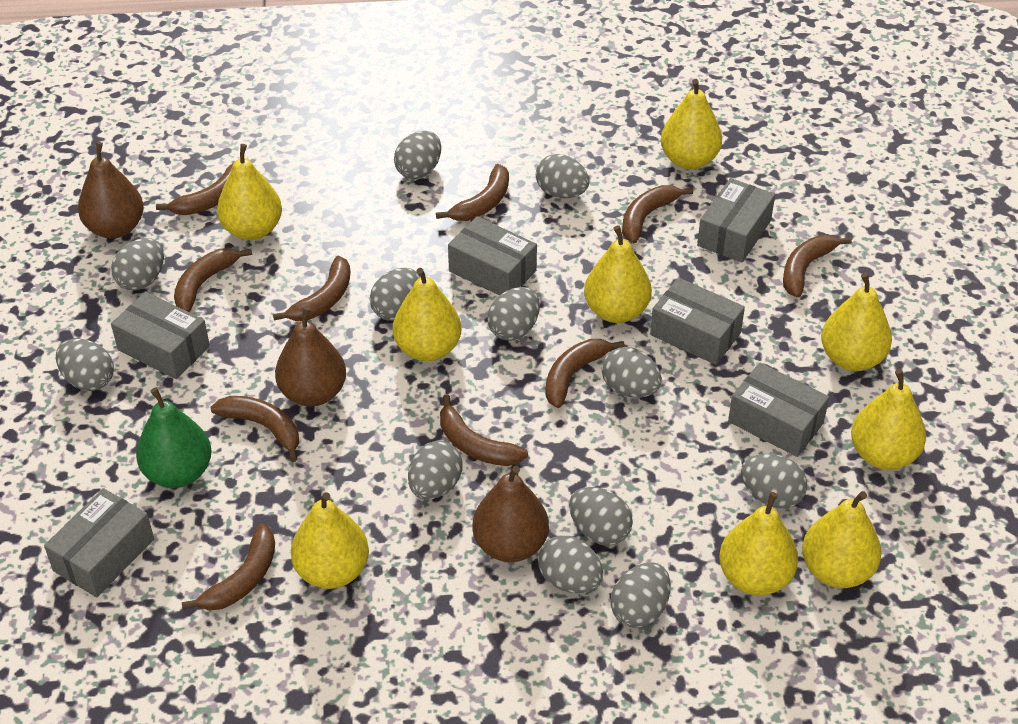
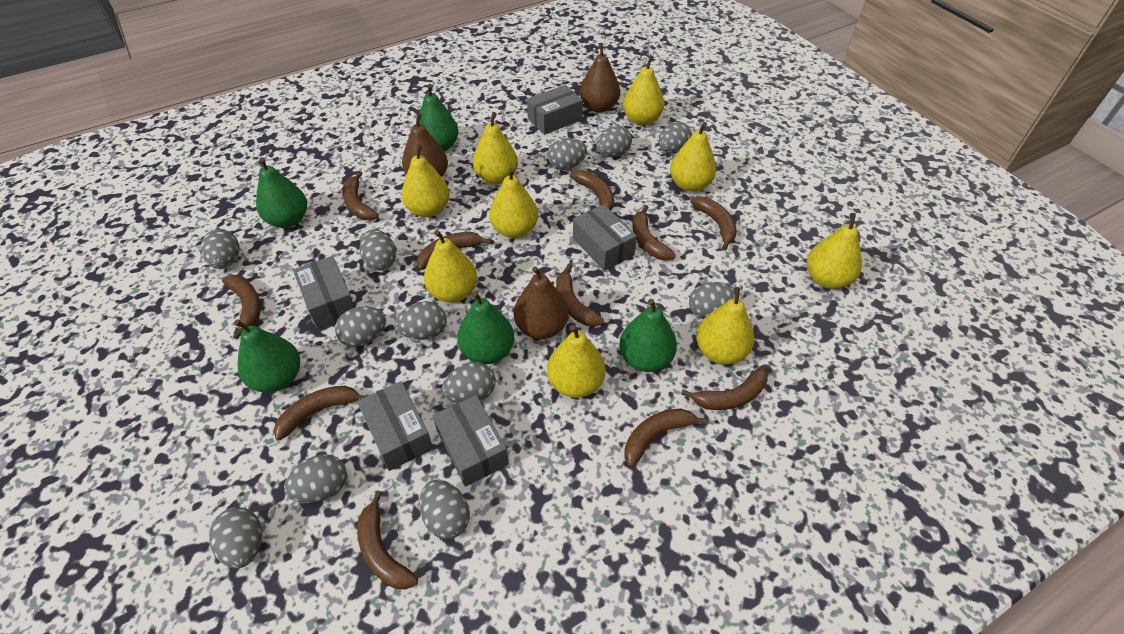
brown banana: [156,163,234,215] [174,248,252,312] [182,523,275,610] [210,396,299,462] [273,256,350,321] [436,164,509,221] [440,395,528,466] [545,339,625,408] [622,185,693,243] [783,235,851,298] = 10 -> [222,275,261,339] [274,386,367,440] [342,171,378,220] [357,491,418,590] [417,232,492,270] [556,264,604,327] [570,170,614,210] [625,408,709,467] [633,205,676,261] [681,366,768,410] [690,196,737,251] = 11
green pear: [136,387,212,488] = 1 -> [234,319,300,392] [256,157,307,228] [419,84,459,152] [457,292,514,364] [619,299,677,372] = 5
grey box: [44,488,154,597] [111,292,210,379] [448,216,537,296] [650,277,745,365] [697,178,775,263] [728,362,829,457] = 6 -> [293,256,355,329] [357,381,433,471] [433,395,509,487] [527,85,583,135] [573,204,637,271] = 5

